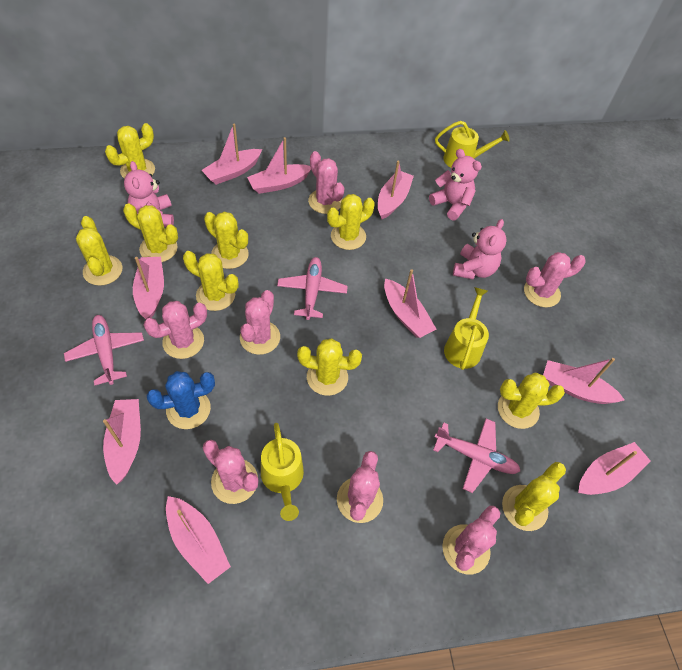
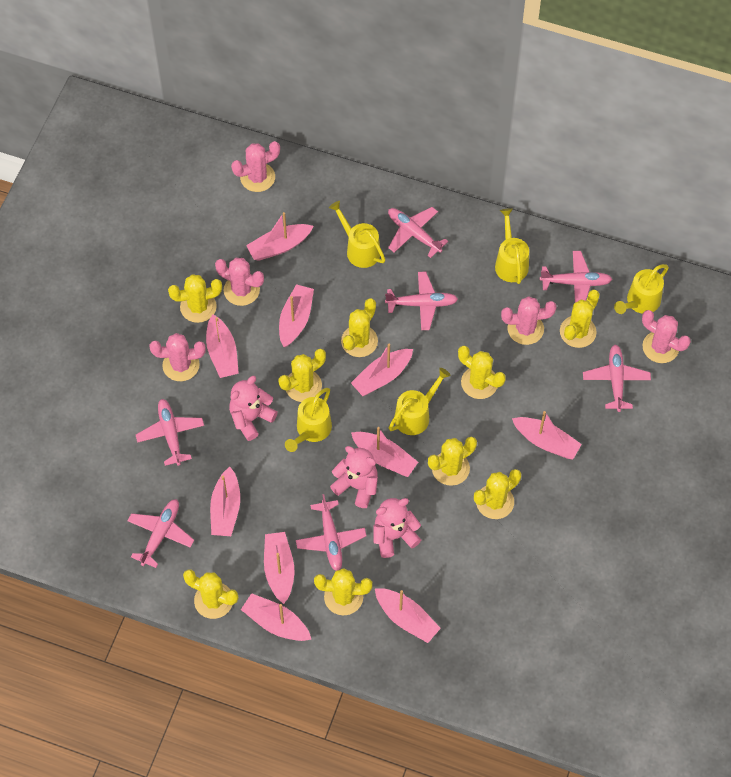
blue cactus: [146,371,215,429] = 1 -> none = 0
pink boat: [103,399,141,485] [133,257,164,319] [166,496,231,584] [202,124,262,185] [247,137,311,194] [378,161,414,219] [384,269,436,338] [543,358,625,404] [578,442,651,495] = 9 -> [206,314,239,378] [210,467,240,536] [241,593,312,641] [246,212,313,261] [264,532,294,604] [279,284,314,347] [351,343,413,396] [351,427,418,477] [375,588,441,643] [512,411,582,460] = 10
pink cactus: [144,301,207,359] [203,440,259,504] [240,290,280,355] [308,151,345,214] [337,451,383,523] [442,506,500,574] [524,252,586,307] = 7 -> [150,333,206,381] [215,258,264,306] [231,141,280,192] [501,296,556,345] [642,310,691,363] = 5
pink plane: [64,315,144,385] [277,257,348,320] [433,418,520,493] = 3 -> [128,499,194,568] [136,399,204,466] [296,494,366,571] [385,272,458,330] [388,207,448,258] [540,251,612,302] [583,345,651,412] = 7
yellow watering can: [261,423,304,521] [435,121,510,168] [444,287,489,370] = 3 -> [285,388,332,452] [329,201,386,268] [389,368,451,435] [495,208,529,284] [614,264,669,314] = 5

